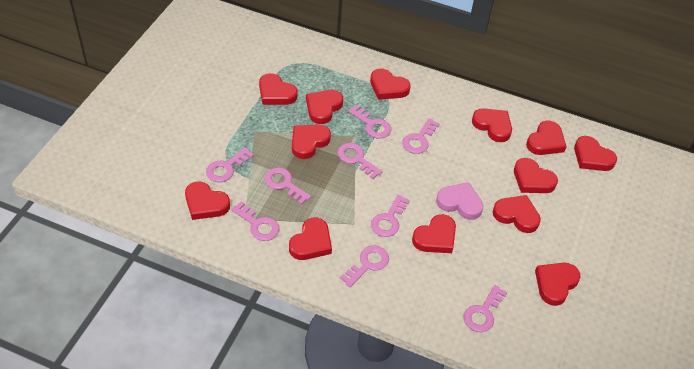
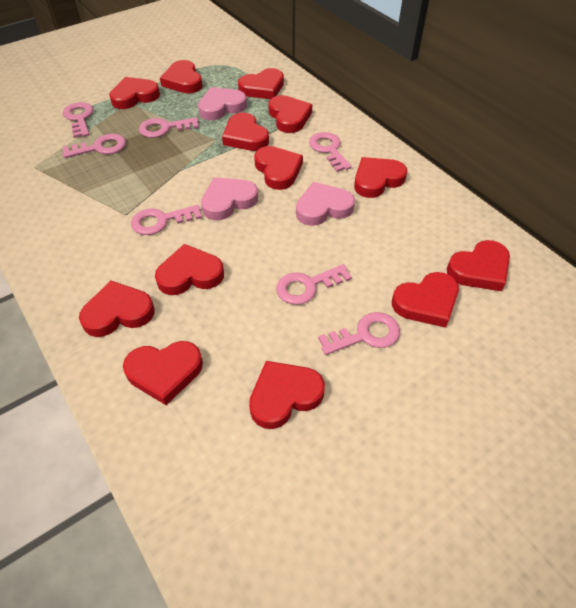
pink heart: [436,182,484,220] = 1 -> [198,87,247,120] [201,177,258,220] [296,182,355,226] = 3
pink key: [206,147,254,182] [231,201,280,241] [264,167,311,205] [337,143,383,179] [340,245,389,287] [348,105,391,139] [371,195,410,237] [402,118,440,154] [463,285,507,332] = 9 -> [63,102,93,138] [63,134,126,158] [131,205,202,235] [139,117,199,138] [276,264,352,305] [309,132,352,172] [318,312,400,355] = 7

